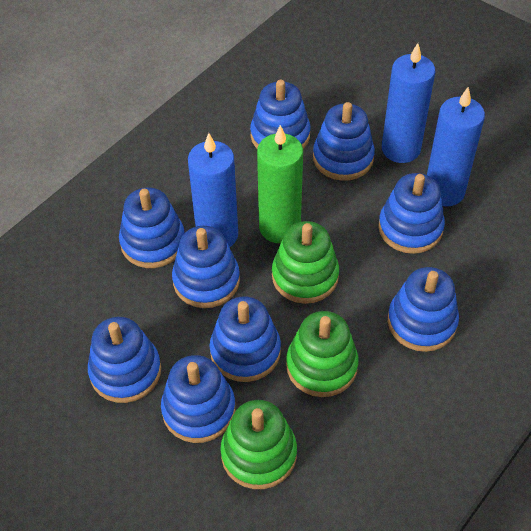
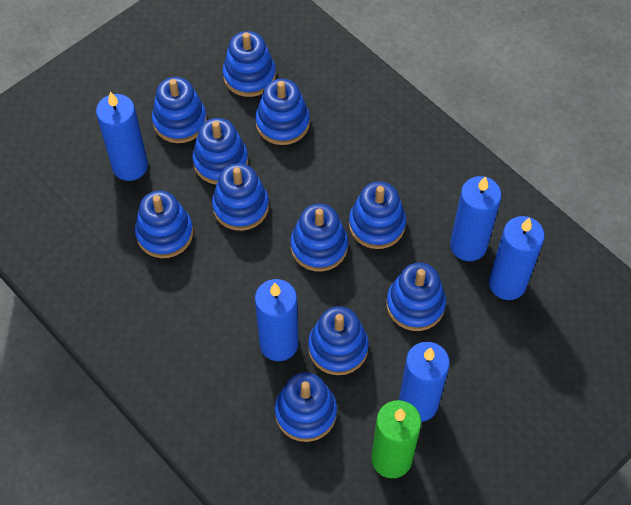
blue candle: [188,133,238,247] [382,43,435,163] [427,87,485,207] = 3 -> [96,91,148,181] [255,279,299,361] [399,342,450,422] [450,176,502,261] [489,216,545,300] = 5
blue stacking toy: [88,317,161,403] [119,188,185,268] [161,355,235,443] [172,226,240,308] [210,296,281,382] [250,80,310,149] [313,102,375,181] [378,173,445,254] [388,267,459,352] = 9 -> [135,190,193,258] [152,77,207,143] [192,118,248,184] [212,163,269,231] [223,31,276,97] [255,79,310,145] [275,372,337,442] [290,204,348,271] [308,306,369,375] [349,181,406,249] [386,263,446,331] = 11
green stacking toy: [220,400,297,489] [272,221,339,304] [286,311,358,397] = 3 -> none = 0

